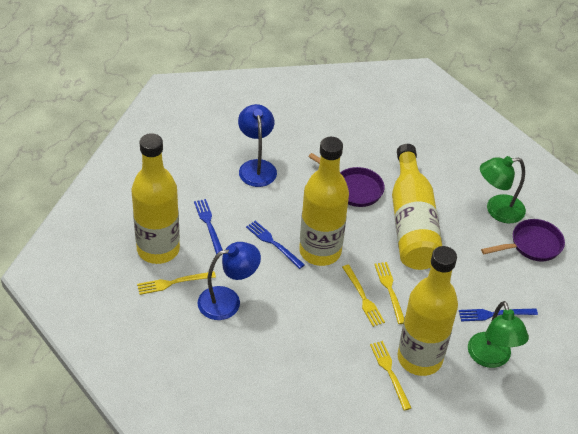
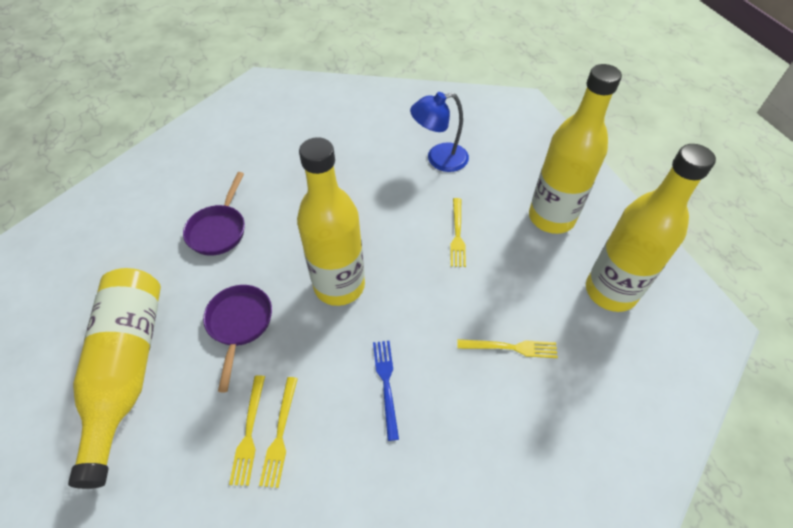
blue fork: [194,199,223,254] [246,221,305,269] [459,309,538,321] = 3 -> [373,341,399,441] = 1
blue lamp: [198,242,261,320] [238,104,277,187] = 2 -> [410,92,469,172] = 1
green lamp: [468,301,529,368] [480,156,526,223] = 2 -> none = 0

